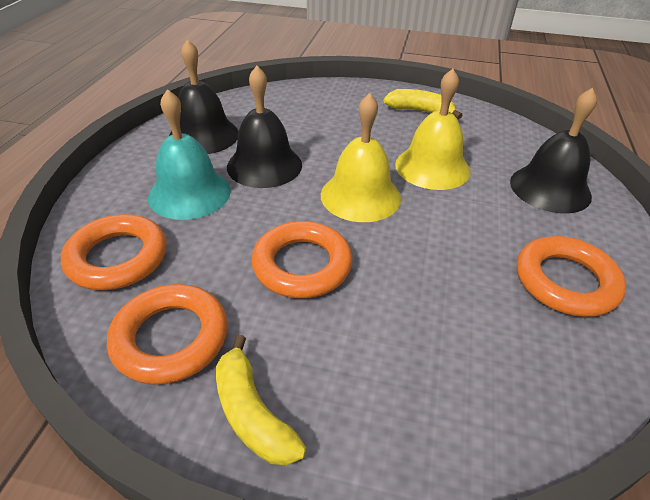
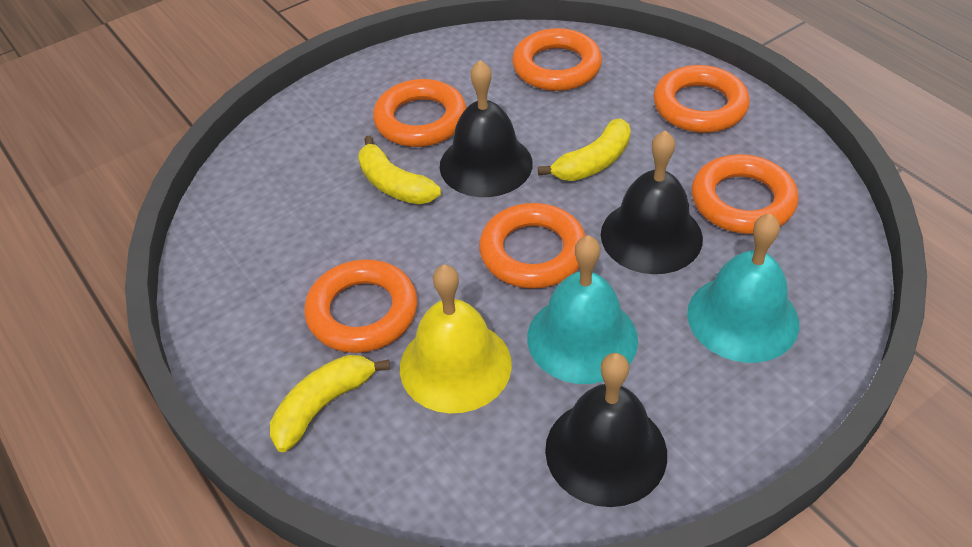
orange ring: [61,214,167,290] [107,284,228,385] [251,221,352,298] [517,236,626,317] = 4 -> [304,259,417,353] [373,79,466,147] [479,203,586,288] [512,28,602,91] [653,65,750,133] [692,154,798,234] = 6
turquoise bell: [148,89,231,220] = 1 -> [527,235,638,384] [687,213,799,363] = 2
yellow banana: [216,335,306,465] [383,89,463,119] = 2 -> [270,355,390,452] [358,135,441,205] [538,119,631,181] = 3
yellow bell: [321,93,401,222] [395,69,470,190] = 2 -> [400,264,512,413] = 1

